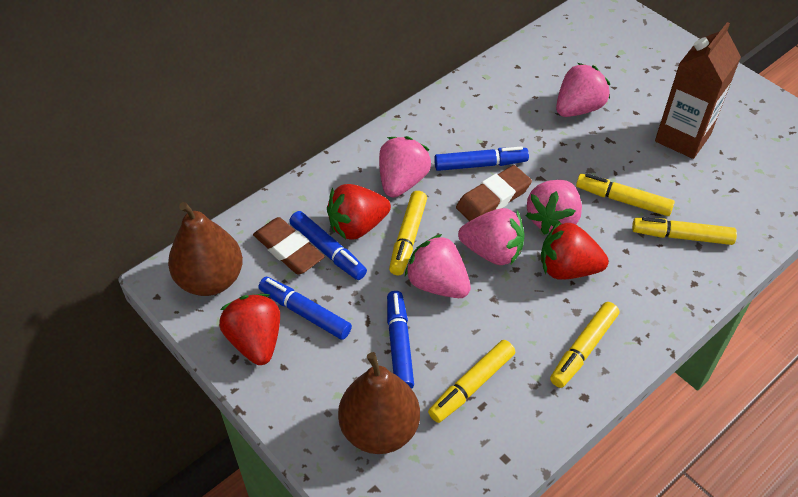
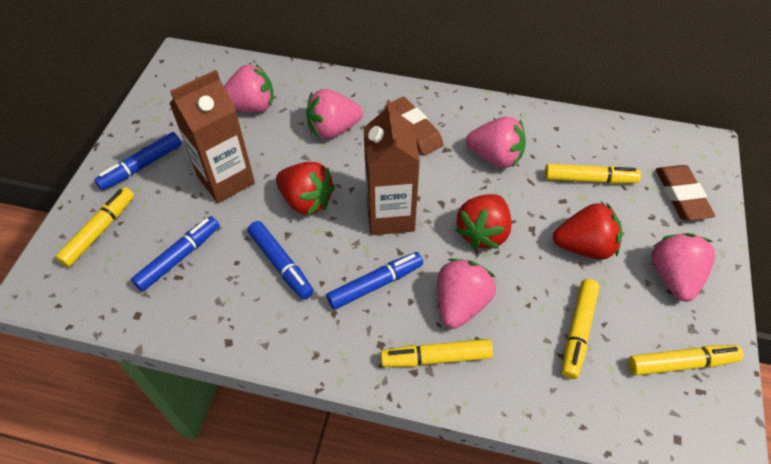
brown carton: [655,22,741,159] = 1 -> [169,70,255,203] [364,100,420,235] = 2
brown pear: [168,202,243,296] [338,352,420,454] = 2 -> none = 0

